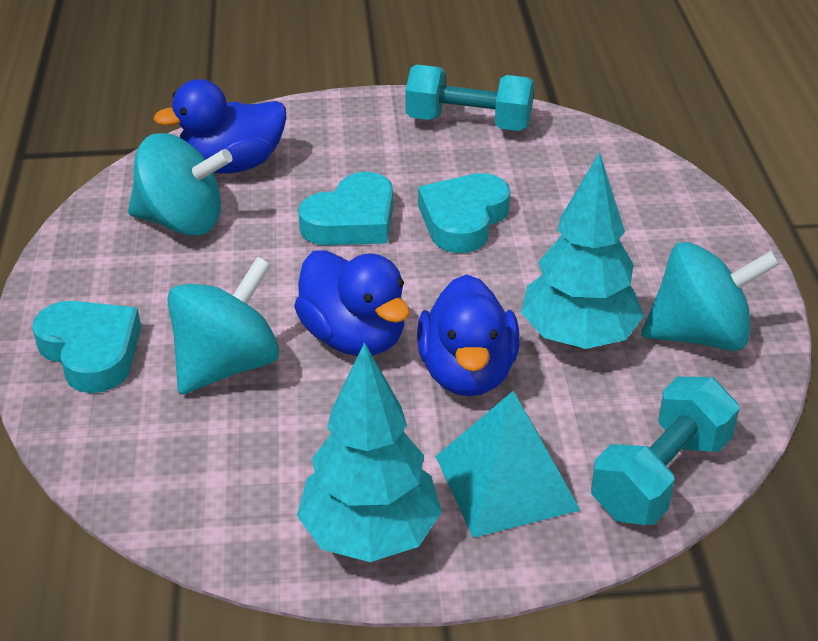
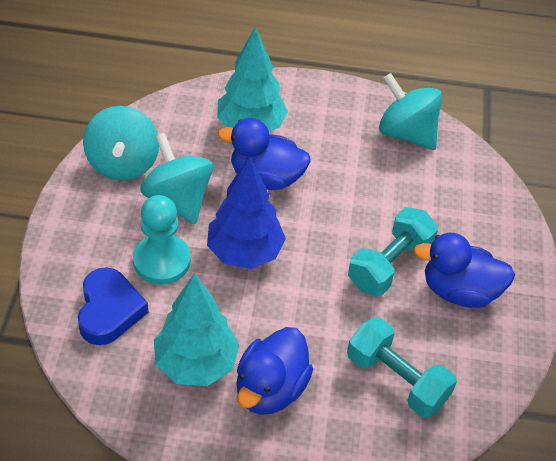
blue heart: none = 0 -> [78,267,148,345] = 1
blue tree: none = 0 -> [207,156,286,269] = 1
turquoise heart: [32,301,141,393] [298,172,393,245] [418,173,510,253] = 3 -> none = 0
turquoise pawn: none = 0 -> [133,195,191,285] = 1
turquoise pyramid: [435,391,581,538] = 1 -> none = 0

